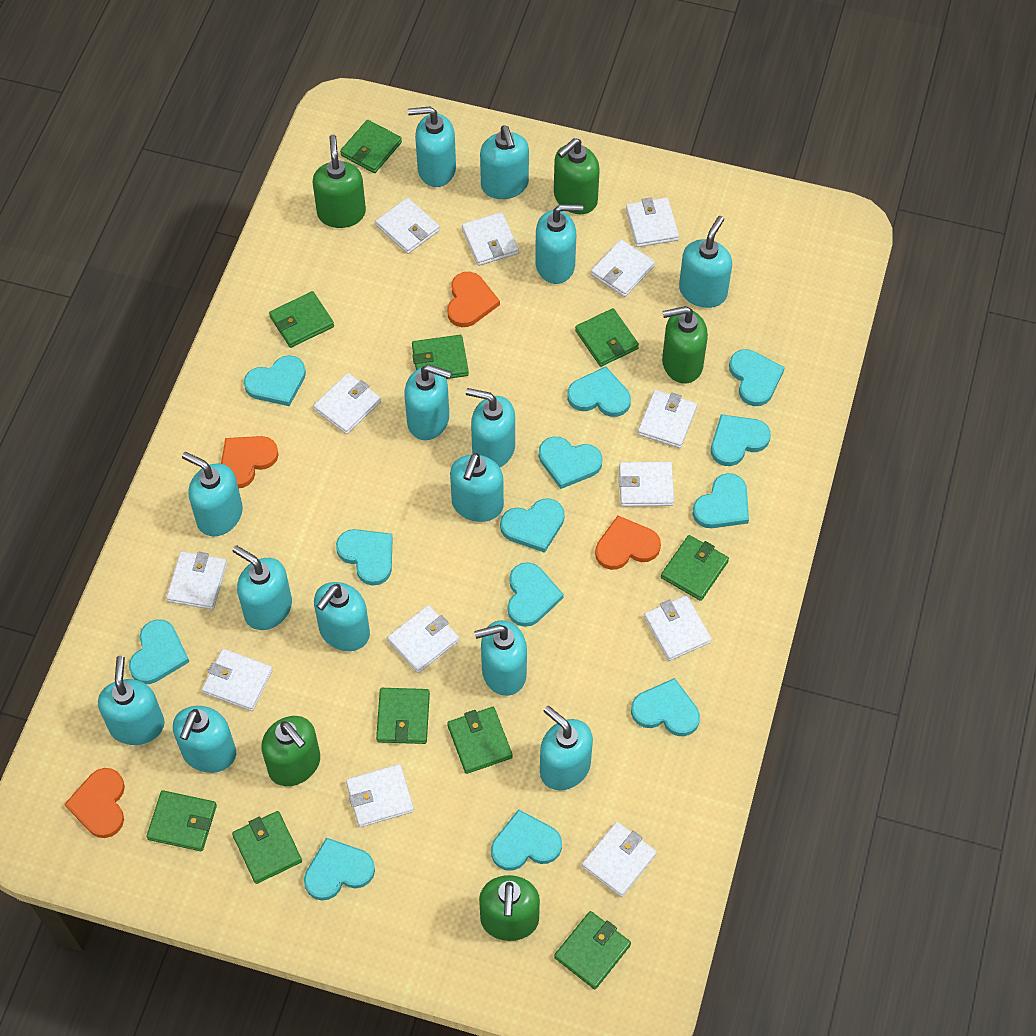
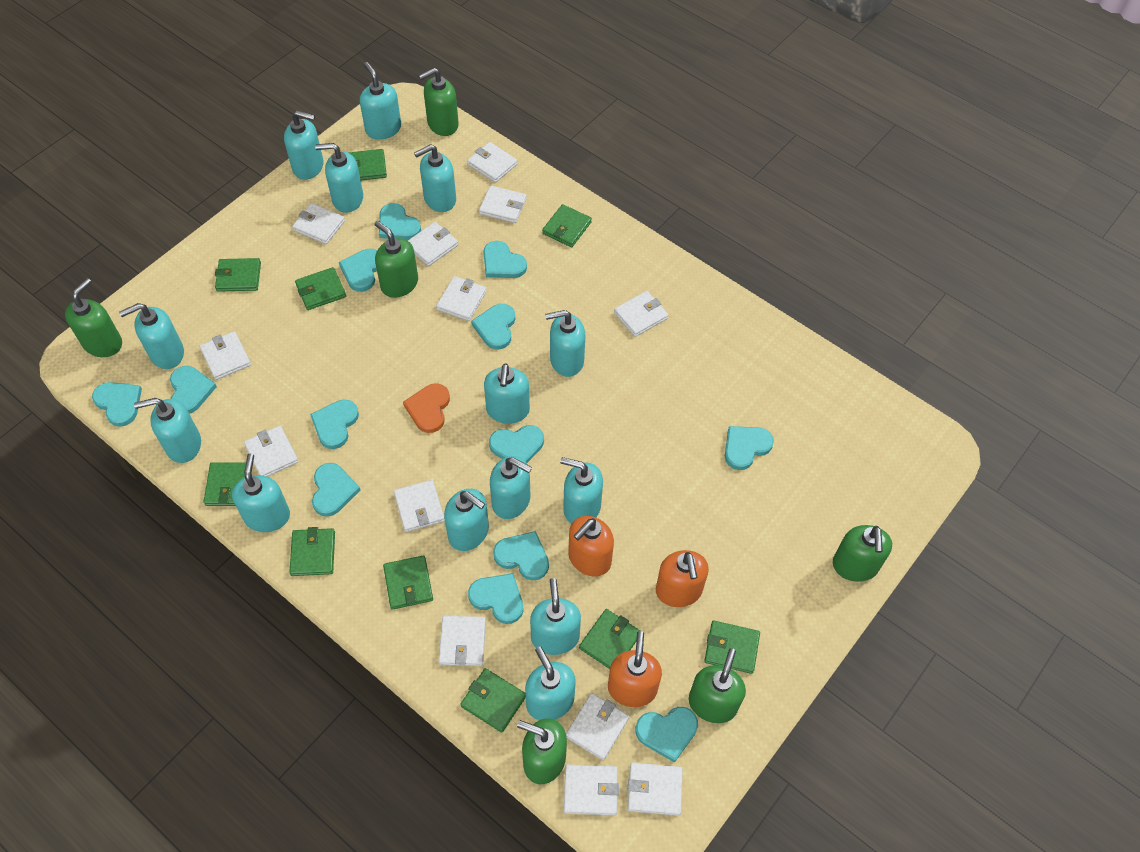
green soap dispenser: [261,716,320,786] [313,135,366,228] [479,875,540,941] [554,138,600,214] [662,306,708,384] = 5 -> [65,278,122,357] [375,221,418,298] [418,68,459,136] [517,718,567,784] [689,648,746,723] [833,525,892,582] = 6
orange heart: [65,768,125,838] [221,436,279,489] [447,272,500,327] [595,516,661,570] = 4 -> [403,383,450,433] = 1
orange soap dispenser: none = 0 -> [568,516,614,577] [608,631,662,707] [656,550,709,607] = 3

